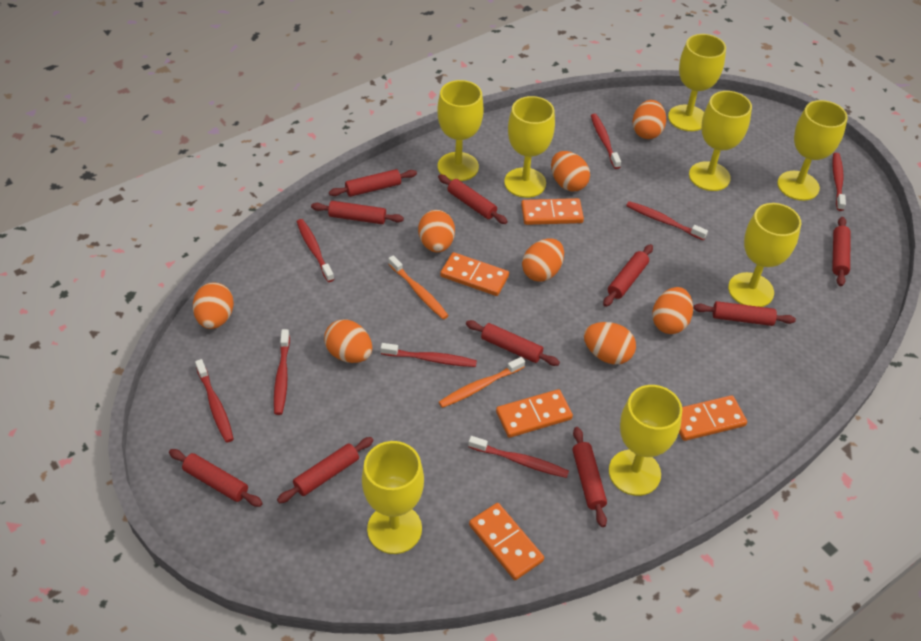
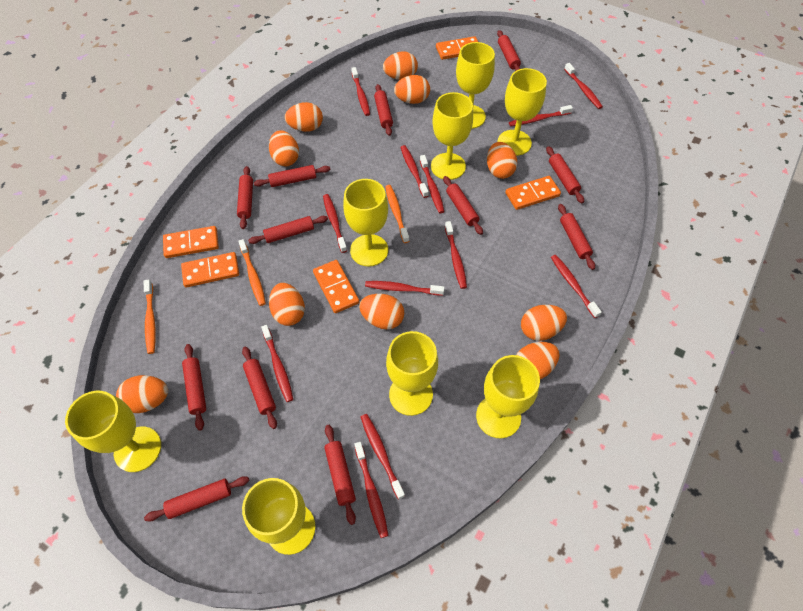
orange egg: [193,282,234,329] [324,320,372,363] [418,210,455,252] [522,238,564,282] [551,151,590,192] [584,322,636,365] [632,100,666,139] [652,287,693,334] = 8 -> [116,375,168,413] [269,130,299,166] [269,283,305,326] [285,102,323,132] [359,294,404,329] [383,51,418,80] [394,75,430,104] [487,142,517,179] [516,342,559,379] [521,305,567,341] = 10
orange toothbrush: [388,255,449,319] [439,357,525,408] = 2 -> [144,279,156,354] [238,239,266,306] [385,185,409,243] = 3
red rolling pin: [169,449,263,507] [277,437,373,503] [311,201,404,224] [329,169,417,197] [438,175,508,224] [466,320,560,366] [573,427,607,527] [603,244,653,307] [694,301,796,326] [832,217,851,286] = 10 -> [144,476,249,521] [182,344,206,431] [237,166,253,229] [242,347,277,429] [248,216,328,244] [254,165,330,187] [324,425,356,525] [374,84,393,136] [443,176,483,235] [497,30,521,71] [546,146,584,203] [558,204,595,270] = 12
red toothbrush: [195,359,234,443] [274,329,290,415] [297,219,334,282] [381,343,477,367] [468,436,569,478] [591,114,621,169] [626,201,708,240] [832,153,846,211] = 8 -> [261,325,293,402] [323,194,347,253] [351,67,370,116] [354,442,389,538] [361,414,405,500] [365,281,445,296] [400,145,429,198] [420,155,444,213] [445,221,467,289] [509,105,573,126] [551,255,602,318] [564,63,603,109] = 12

